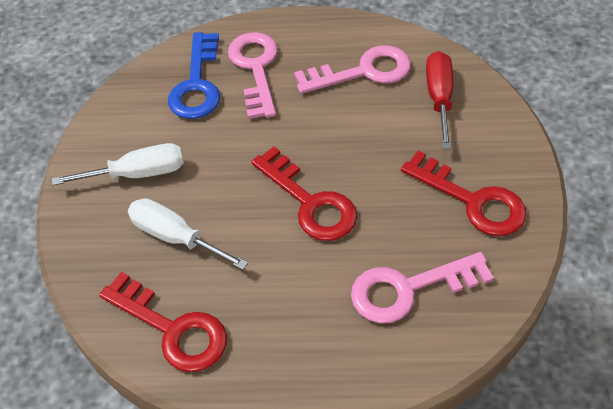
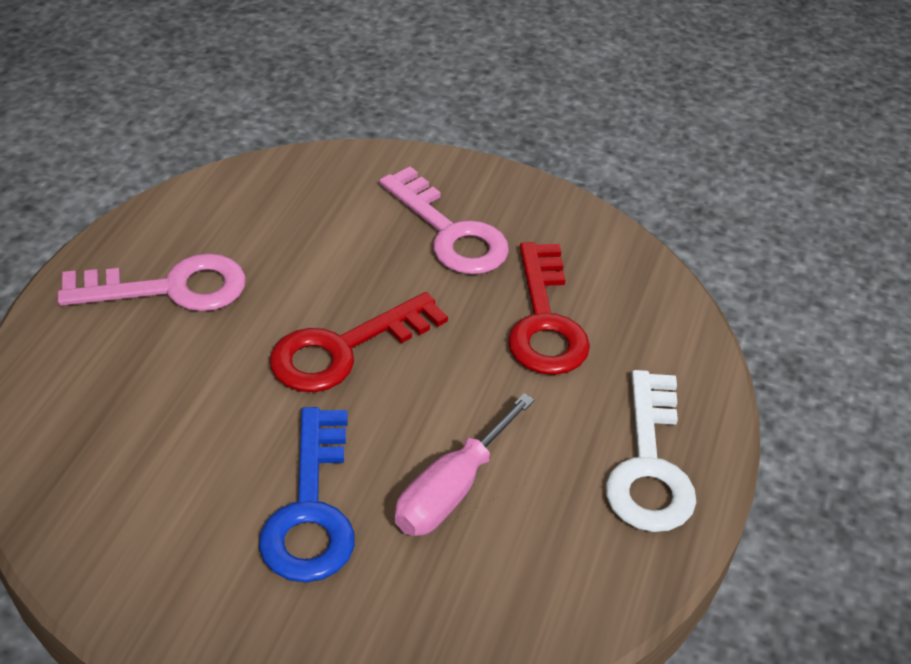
pink key: [228,32,278,119] [294,45,411,94] [351,252,494,323] = 3 -> [57,253,246,311] [380,167,509,274] = 2
pink screwdriver: none = 0 -> [395,393,535,536] = 1
red key: [99,272,227,372] [251,146,357,241] [401,150,526,236] = 3 -> [270,292,448,392] [508,242,590,375] = 2
red screwdriver: [426,51,453,149] = 1 -> none = 0
white key: none = 0 -> [606,370,697,532] = 1
white screwdriver: [52,143,184,185] [128,198,248,270] = 2 -> none = 0

